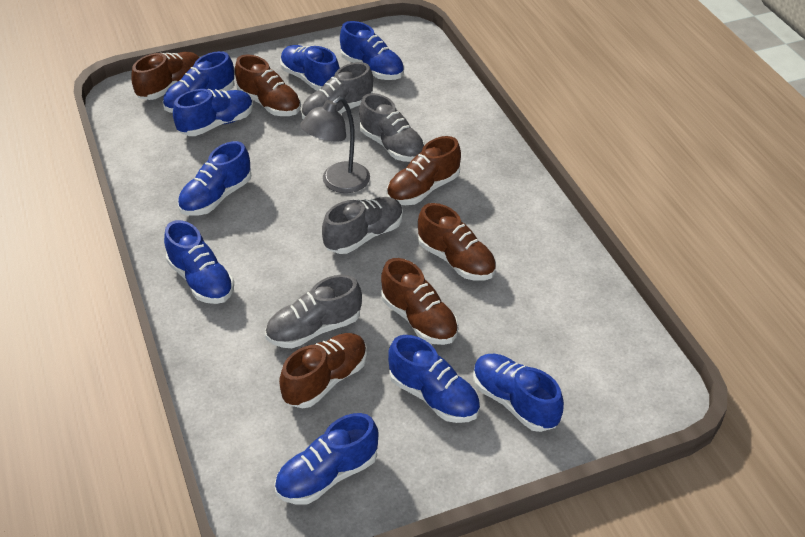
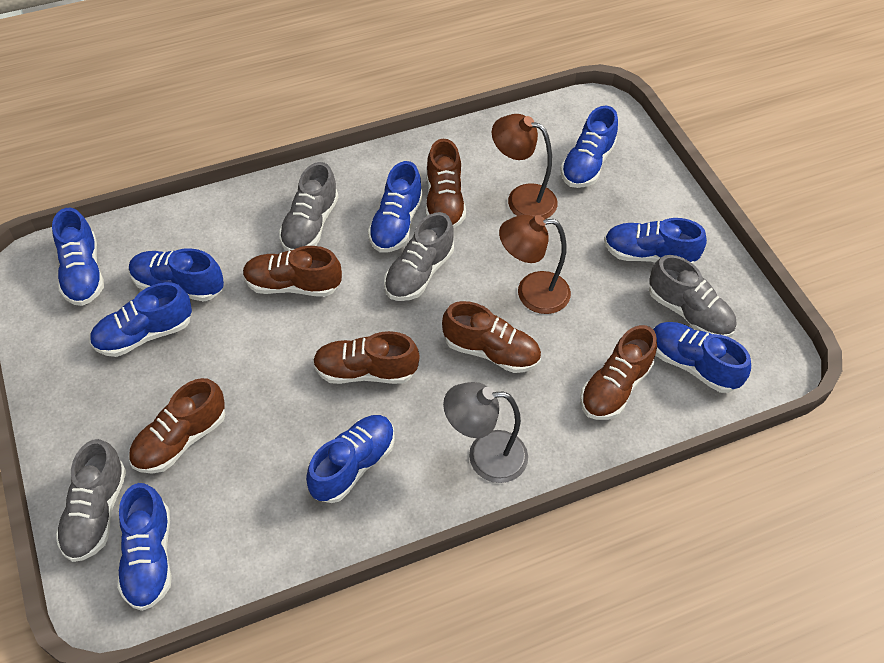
brown lamp: none = 0 -> [492,114,558,219] [499,215,571,314] = 2

